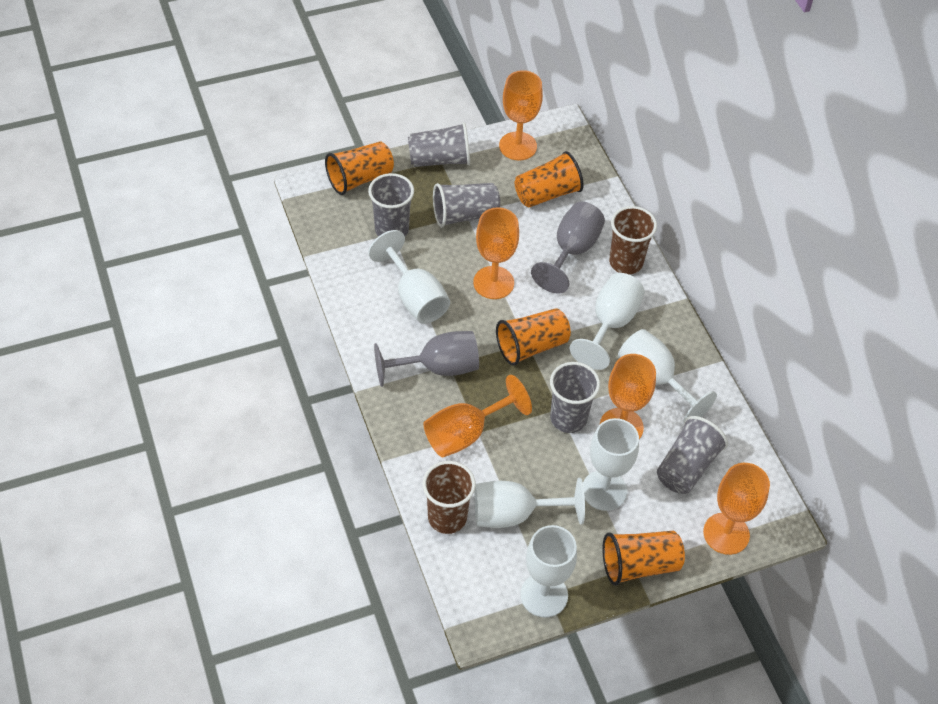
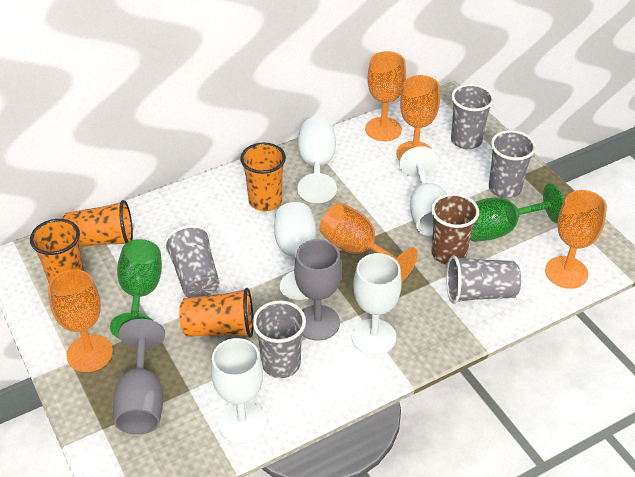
brown cup: [423,461,476,534] [609,206,657,274] = 2 -> [431,193,479,265] = 1
green goblet: none = 0 -> [110,239,162,339] [470,183,564,242] = 2
white goblet: [368,230,450,324] [475,478,585,528] [520,525,577,618] [570,273,645,370] [583,418,639,511] [618,329,717,423] = 6 -> [211,338,266,444] [274,202,316,300] [297,117,337,203] [352,253,402,355] [399,146,447,236] = 5

